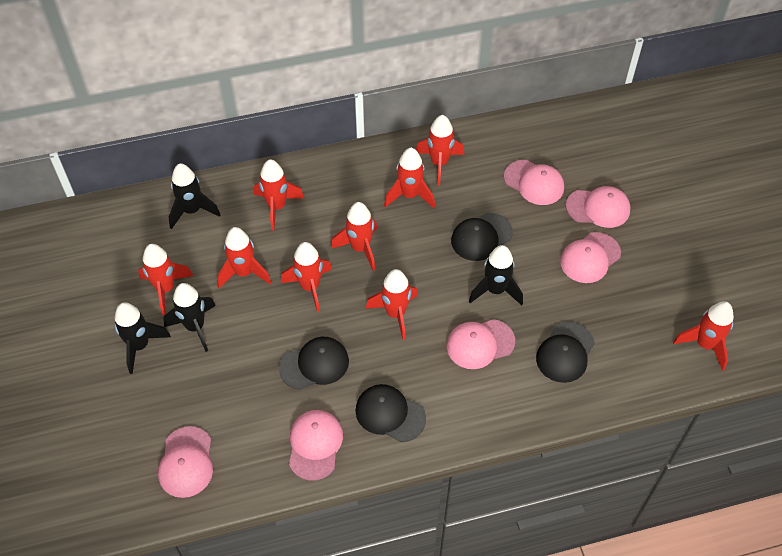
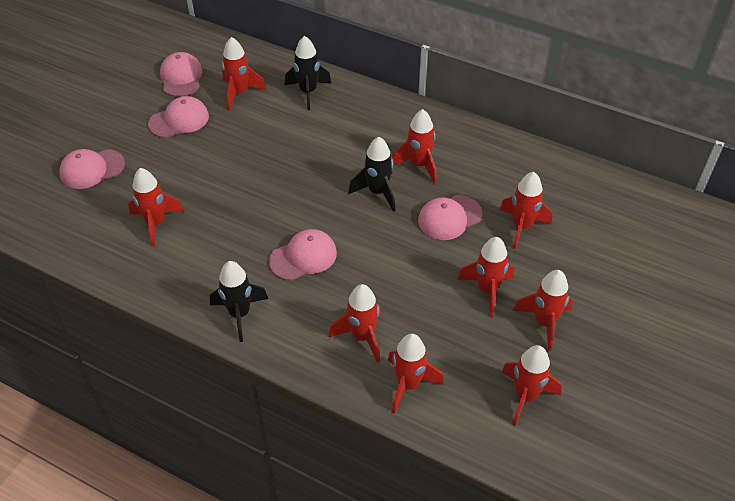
black cap: [279,337,349,390] [355,384,426,442] [451,213,513,261] [536,322,595,383] = 4 -> none = 0
black rocket: [114,302,171,374] [163,283,216,352] [169,163,221,229] [469,245,523,305] = 4 -> [210,261,268,342] [285,36,331,110] [348,137,395,212] = 3
pink cap: [158,426,213,498] [289,410,343,481] [446,319,515,369] [504,160,564,205] [560,232,621,283] [566,186,630,228] = 6 -> [59,149,125,189] [148,96,209,138] [160,52,203,97] [269,229,337,281] [418,195,482,240] = 5

